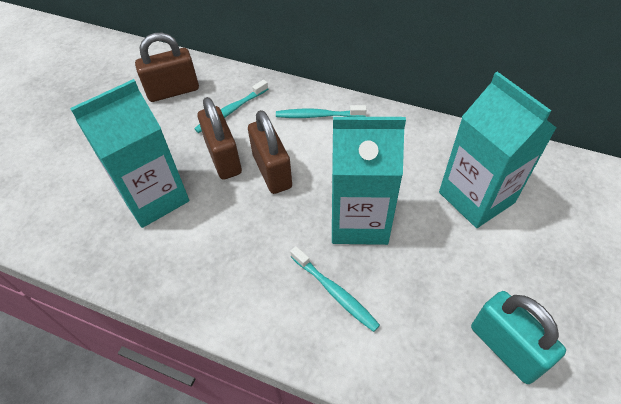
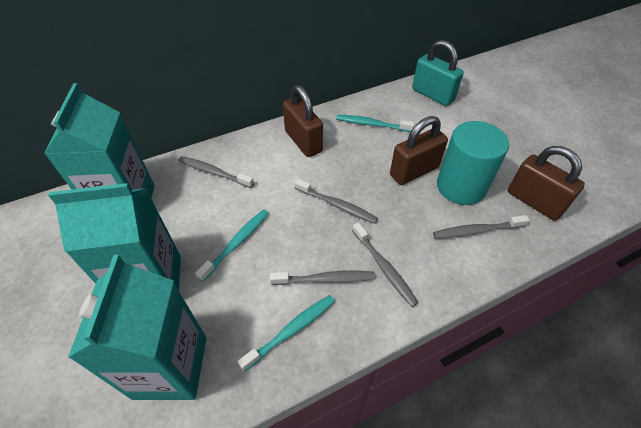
grey toothbrush: none = 0 -> [178,156,254,188] [270,271,375,285] [294,179,378,224] [352,222,419,307] [433,215,530,239] = 5
turquoise cylinder: none = 0 -> [437,121,509,205] = 1

